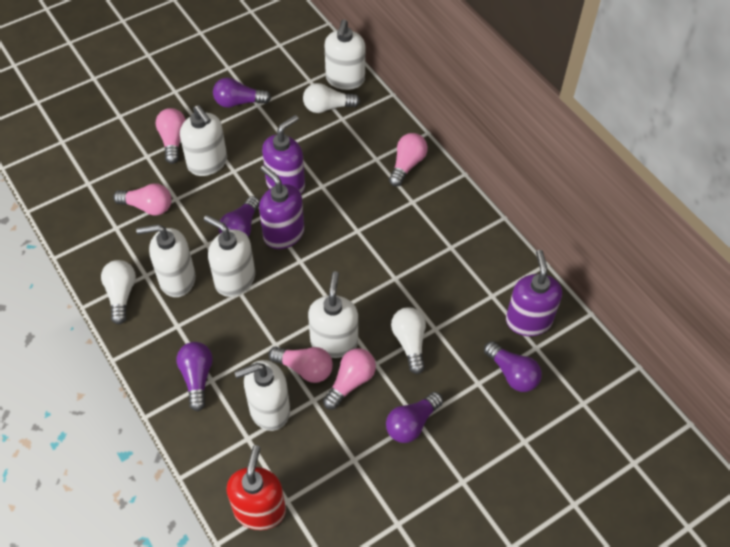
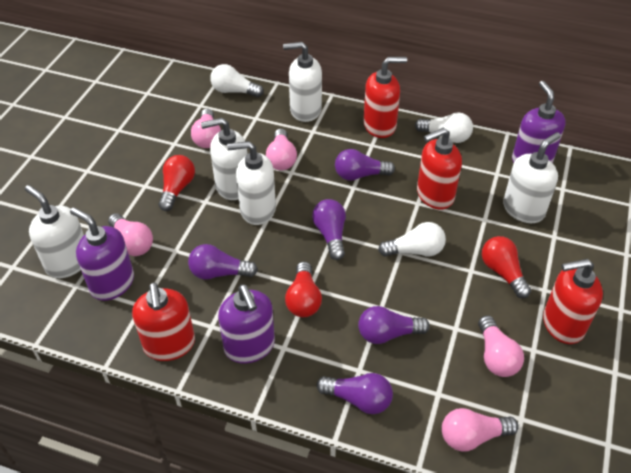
red light bulb: none = 0 -> [159,155,195,211] [285,262,322,317] [482,236,531,298] = 3
red soap dispenser: [226,445,286,530] = 1 -> [132,283,195,361] [363,57,407,138] [417,128,462,209] [543,259,603,344] = 4
white soap dispenser: [136,224,196,297] [180,105,227,176] [204,215,255,297] [234,360,290,431] [308,271,358,358] [325,20,365,90] = 6 -> [25,185,84,278] [201,118,248,200] [227,141,276,225] [283,42,322,122] [503,132,560,223] = 5

